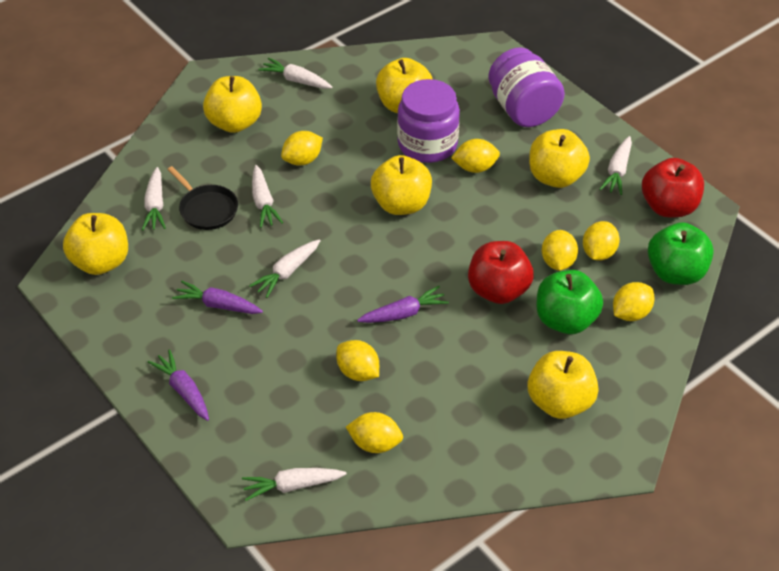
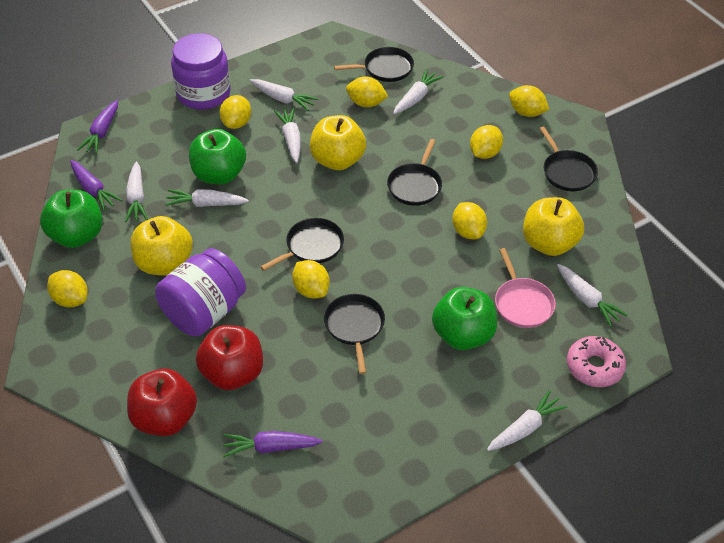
black pan: [167,166,238,230] = 1 -> [260,218,344,271] [324,294,385,374] [334,47,414,82] [387,139,442,206] [539,127,598,191] = 5
green apple: [536,270,603,334] [648,222,714,285] = 2 -> [40,189,102,248] [189,129,246,184] [432,287,497,350] = 3
pink donut: none = 0 -> [567,336,626,387] = 1
pink pan: none = 0 -> [495,248,556,328] = 1
white carrot: [142,167,166,230] [242,468,347,501] [249,239,321,298] [252,165,283,228] [258,58,332,89] [599,136,632,195] = 6 -> [125,162,148,222] [165,189,249,207] [250,79,318,111] [274,108,301,163] [393,69,443,114] [487,390,568,451] [557,264,627,327] = 7
yellow apple: [63,213,128,275] [203,76,262,133] [371,155,432,215] [376,58,433,113] [528,351,598,419] [529,129,590,188] = 6 -> [131,216,193,276] [310,115,366,170] [523,197,584,256] = 3

